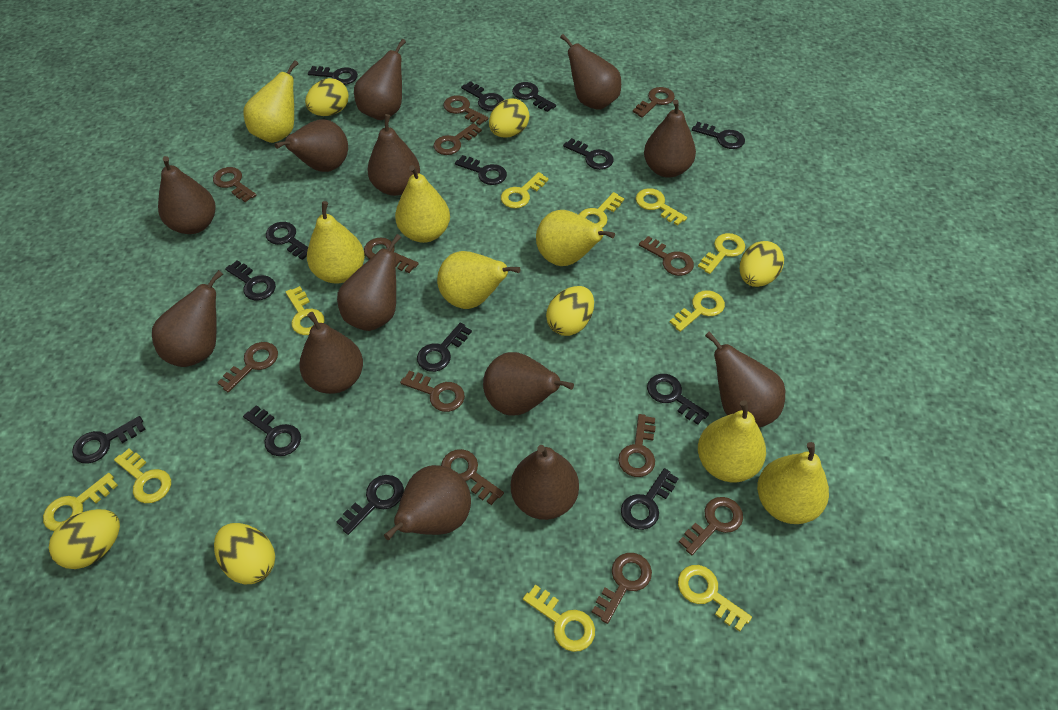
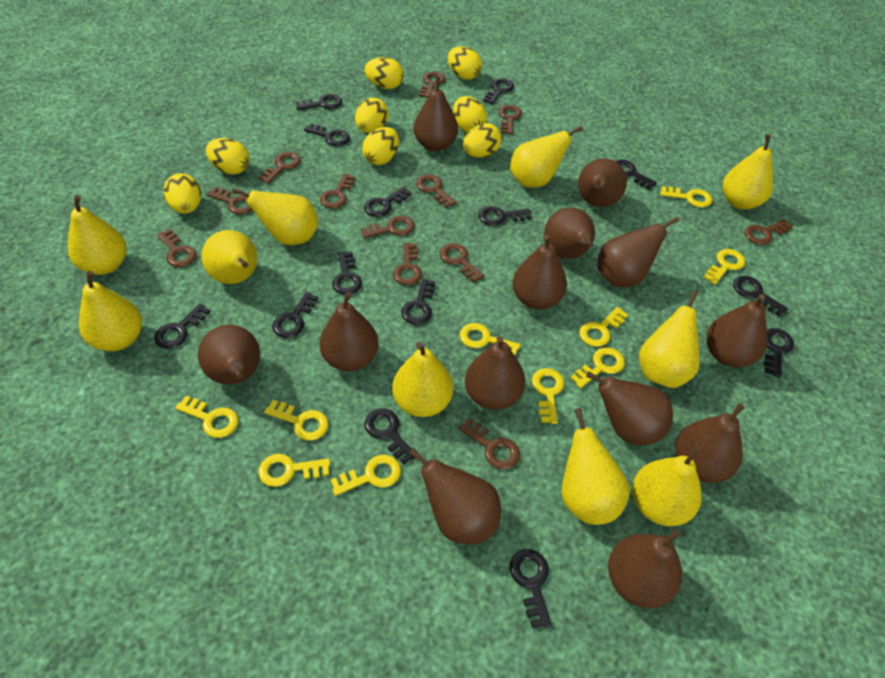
yellow egg: [49,509,120,569] [214,523,275,584] [305,78,349,116] [489,98,529,138] [546,286,594,336] [740,241,784,287] = 6 -> [163,173,201,214] [206,138,250,174] [355,98,389,133] [362,127,399,165] [364,57,404,89] [448,46,482,80] [453,96,487,132] [463,123,502,158] = 8
yellow pear: [243,60,299,143] [307,201,365,284] [395,165,450,243] [437,251,521,309] [536,210,615,266] [698,400,766,482] [757,442,829,524] = 7 -> [68,195,126,275] [79,271,142,351] [201,230,257,284] [232,188,318,245] [392,342,453,417] [510,126,583,188] [562,408,630,525] [632,446,702,526] [639,290,700,388] [723,134,773,209] = 10

